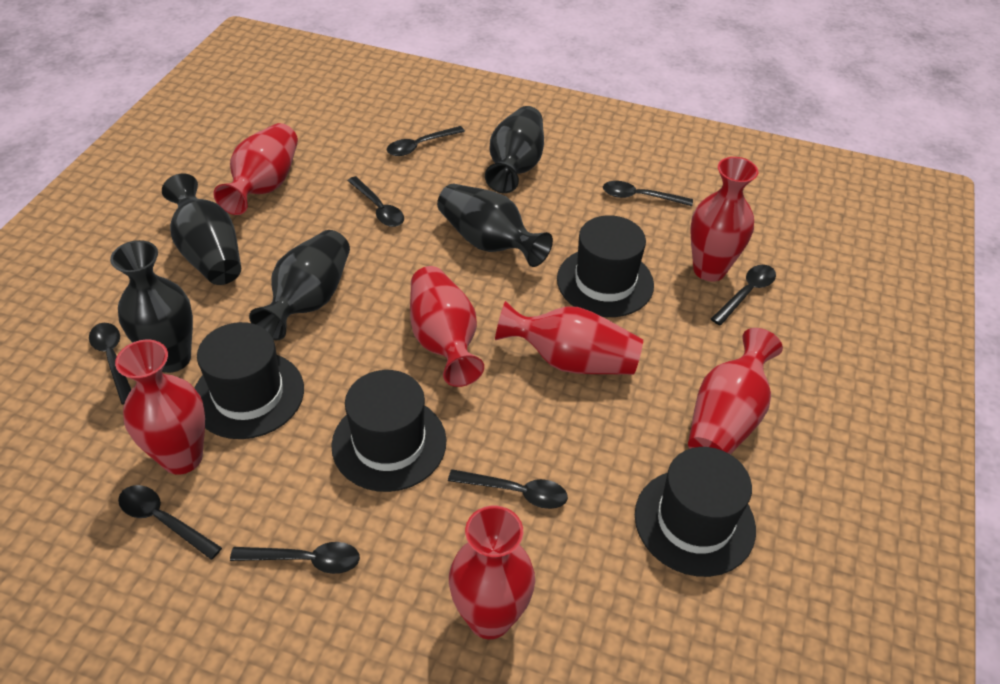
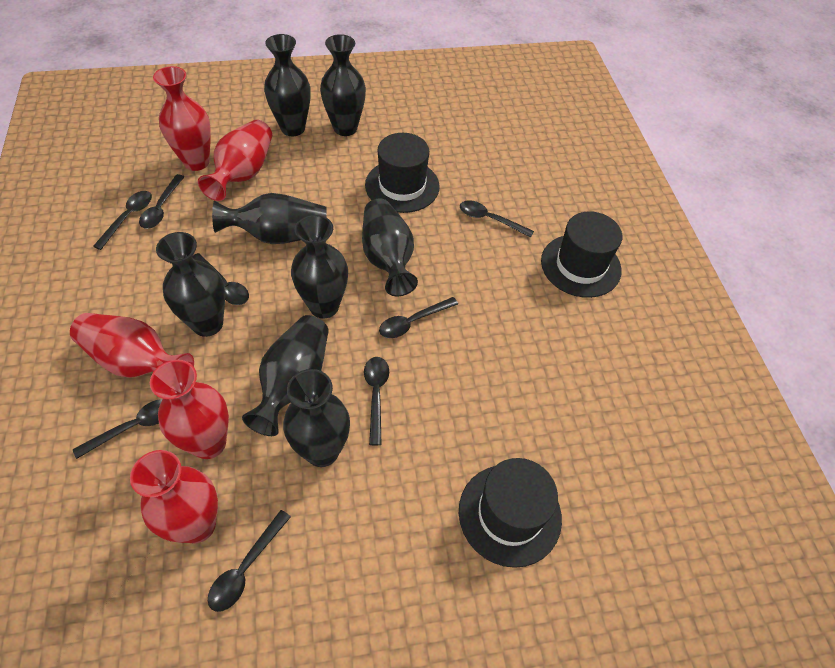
black hat: [194,322,304,439] [331,370,447,492] [557,215,654,317] [635,447,756,577] = 4 -> [365,133,440,213] [459,458,562,568] [541,211,622,298] = 3
black vase: [110,240,193,373] [162,173,241,285] [249,230,350,340] [437,184,553,267] [485,106,544,193] = 5 -> [156,232,225,337] [212,193,326,244] [242,315,329,436] [264,34,310,136] [283,369,350,467] [291,215,348,319] [320,34,366,136] [362,198,418,296] = 8
red vase: [115,340,205,475] [213,123,298,215] [410,266,484,387] [449,506,535,639] [495,301,643,375] [688,328,783,455] [691,157,758,282] = 7 -> [70,313,194,378] [130,450,218,544] [150,360,229,459] [153,66,211,171] [198,120,272,201] = 5

